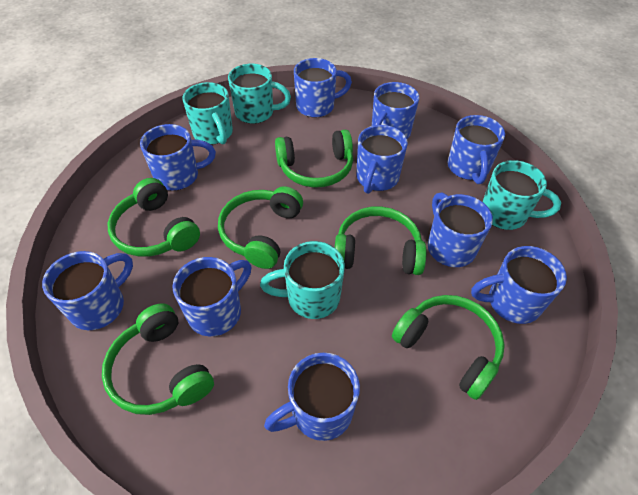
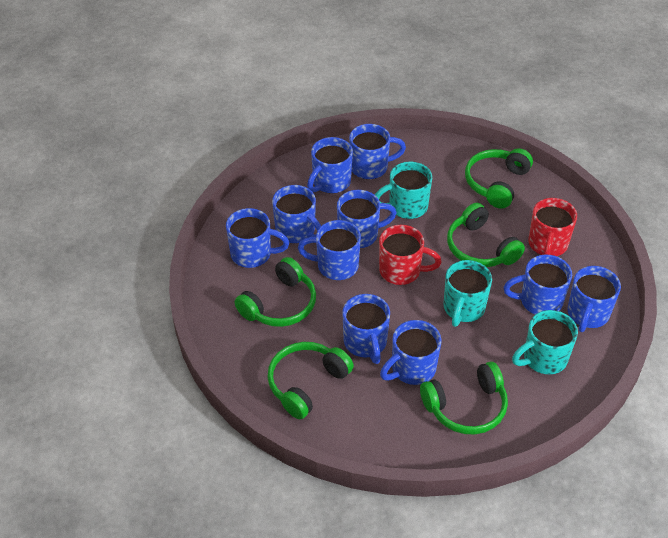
green headphones: [102,303,214,415] [108,178,200,257] [218,186,303,269] [275,130,353,188] [335,206,427,275] [392,295,505,400] = 6 -> [234,257,316,327] [267,342,354,419] [420,362,508,434] [447,203,525,267] [465,148,533,209] = 5
red mug: none = 0 -> [379,225,442,285] [528,198,577,256] = 2
turquoise mug: [182,82,233,144] [228,64,291,124] [260,241,345,319] [482,160,561,230] = 4 -> [375,162,432,219] [444,260,492,327] [512,310,578,374] = 3

